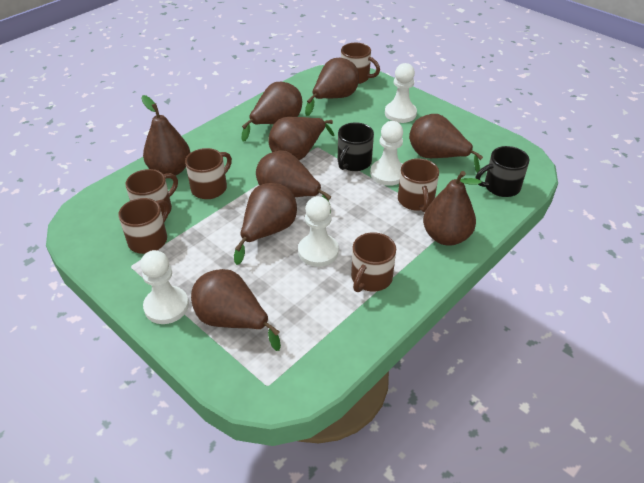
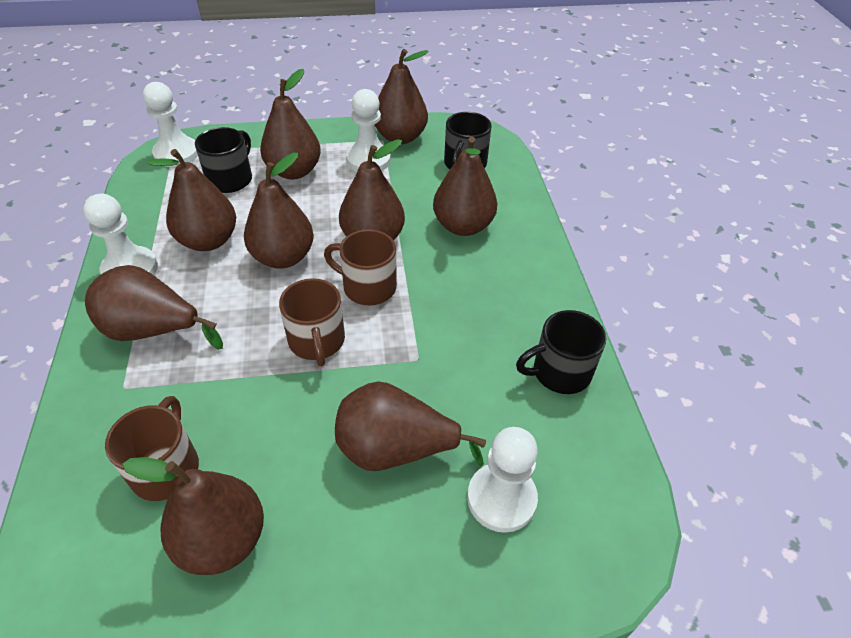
black mug: [338,122,374,171] [475,146,529,197] = 2 -> [195,127,252,193] [444,112,492,169] [516,310,606,394] = 3
brown mug: [118,198,169,254] [125,169,178,215] [185,148,232,199] [341,43,380,84] [351,232,396,292] [398,158,439,212] = 6 -> [105,396,199,501] [279,278,345,366] [324,229,397,305] = 3

